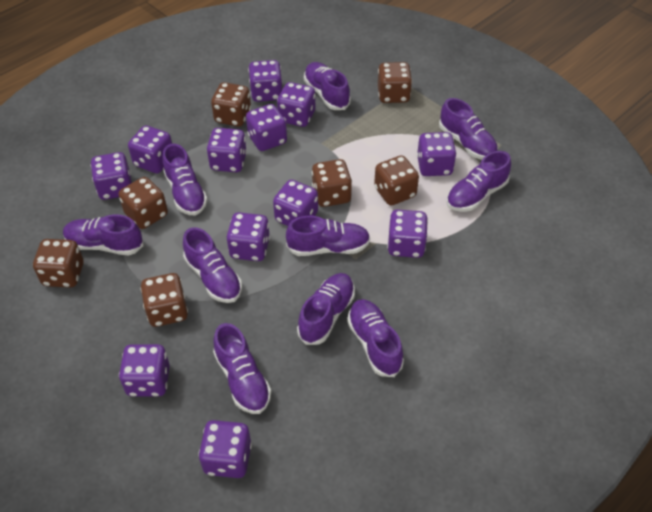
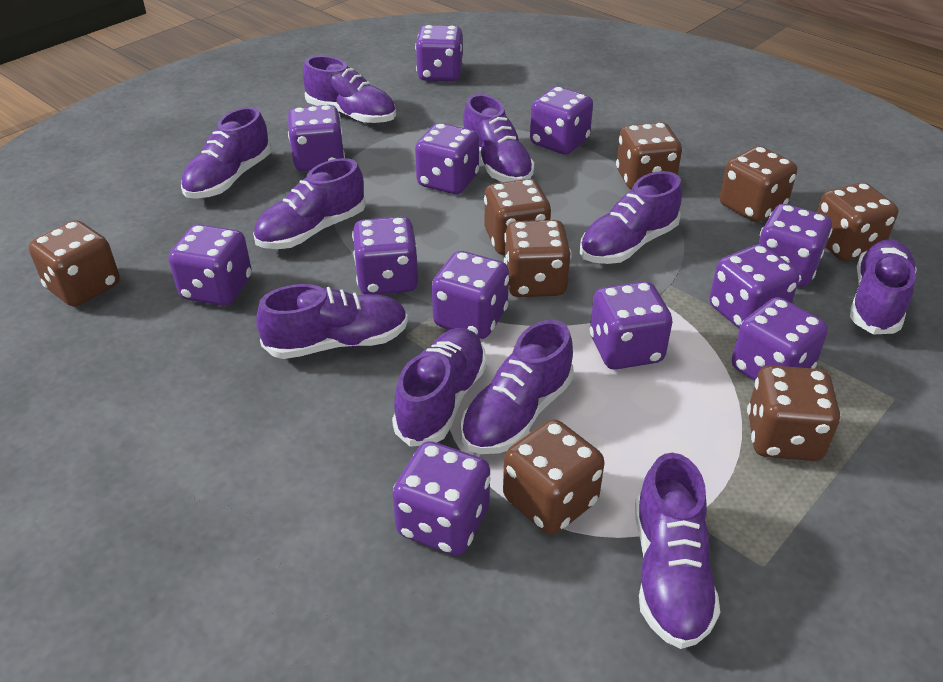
brown dice: [33,239,83,288] [119,177,168,229] [140,273,188,327] [211,82,251,127] [312,159,352,207] [374,155,419,205] [378,62,412,103] = 7 -> [29,220,120,307] [484,179,552,255] [503,419,604,535] [504,220,571,297] [616,122,682,190] [720,146,797,222] [747,365,841,461] [817,182,898,261] = 8

